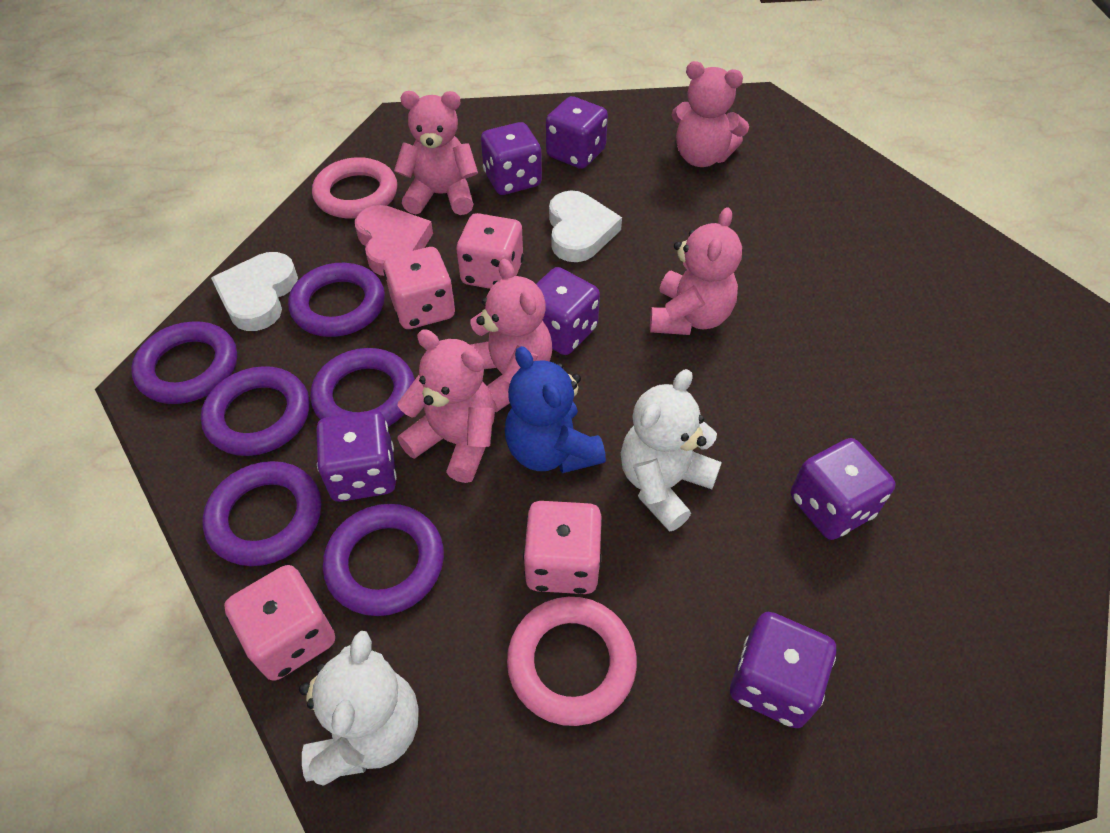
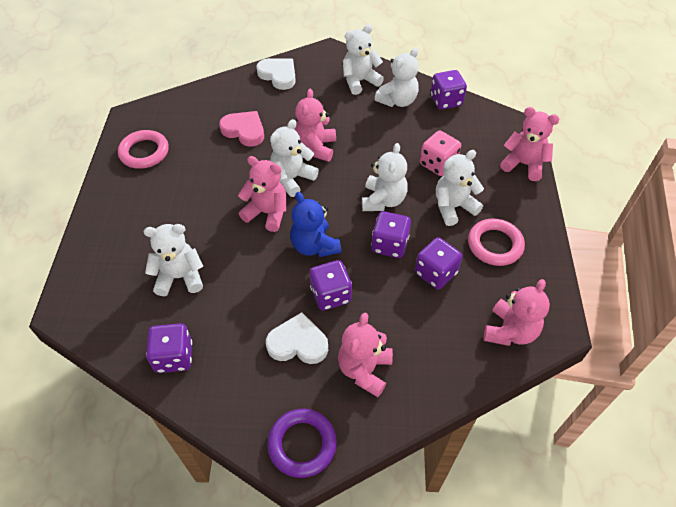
pink dice: [224,565,335,681] [383,247,455,329] [456,213,524,289] [523,501,601,594] = 4 -> [420,130,461,176] = 1
purple dice: [317,410,397,502] [481,122,542,195] [536,267,600,355] [546,96,608,169] [730,612,836,728] [791,438,896,540] = 6 -> [146,323,192,373] [309,260,352,311] [371,211,411,258] [415,237,463,289] [431,70,467,110] = 5
purple ring: [131,321,237,404] [201,366,310,456] [202,461,321,566] [288,263,385,337] [310,348,415,427] [323,504,444,616] = 6 -> [267,409,337,478] = 1
white teddy bear: [299,631,419,786] [621,369,722,532] = 2 -> [144,224,203,296] [270,119,319,197] [343,24,384,95] [362,143,408,211] [374,48,419,107] [436,150,484,226] = 6

